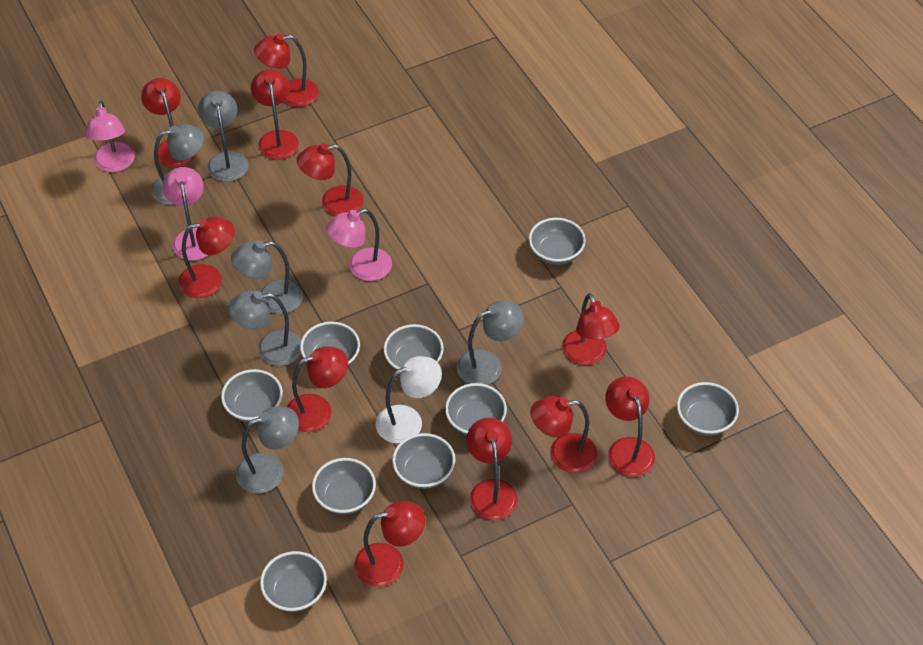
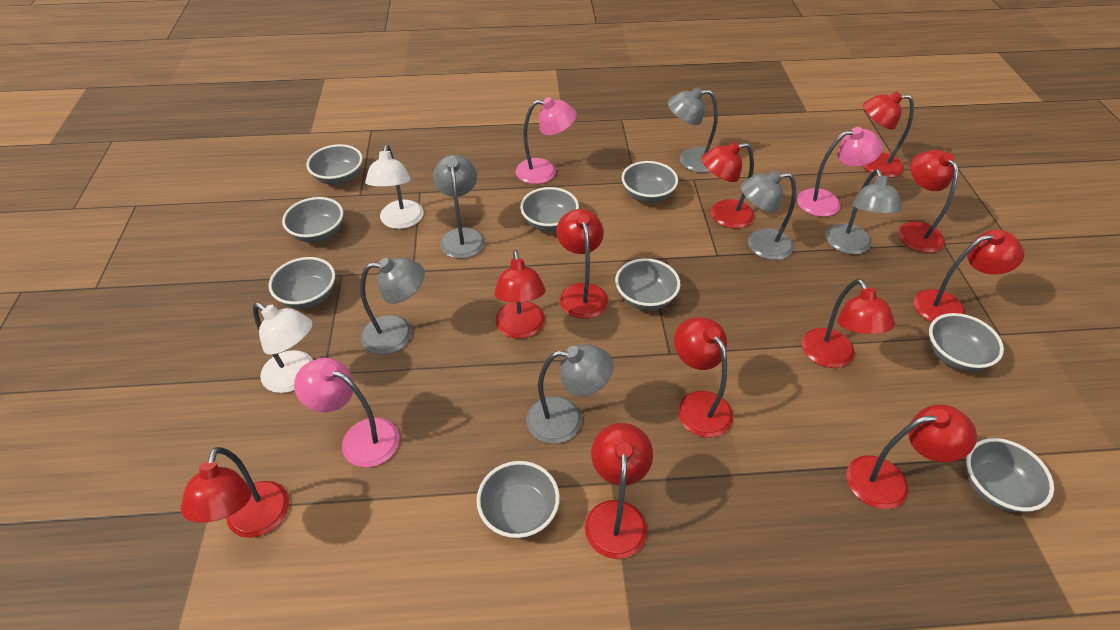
white lamp: [376,356,442,444] = 1 -> [253,303,313,393] [365,145,424,229] = 2

